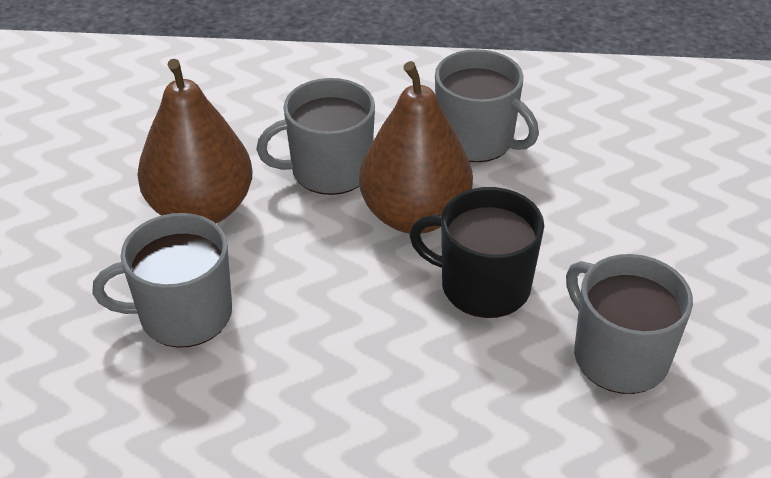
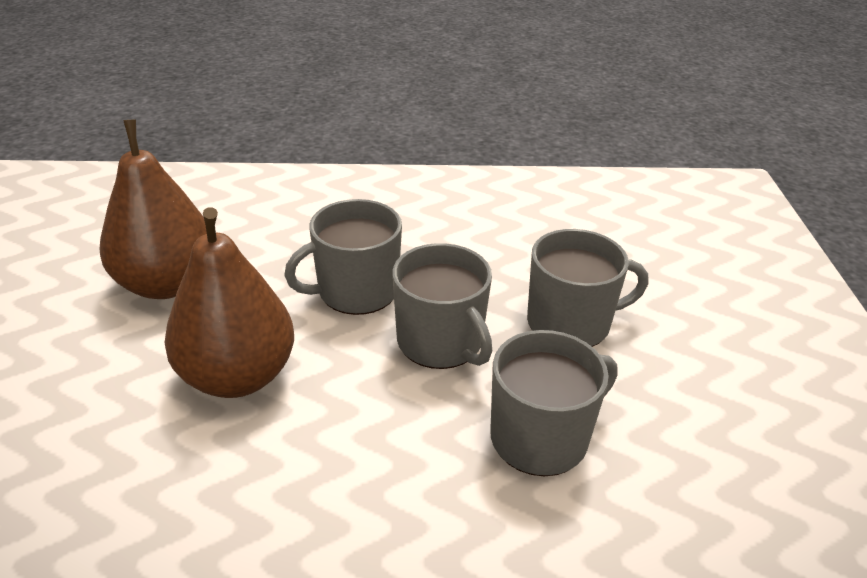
black mug: [409,187,544,318] = 1 -> none = 0

